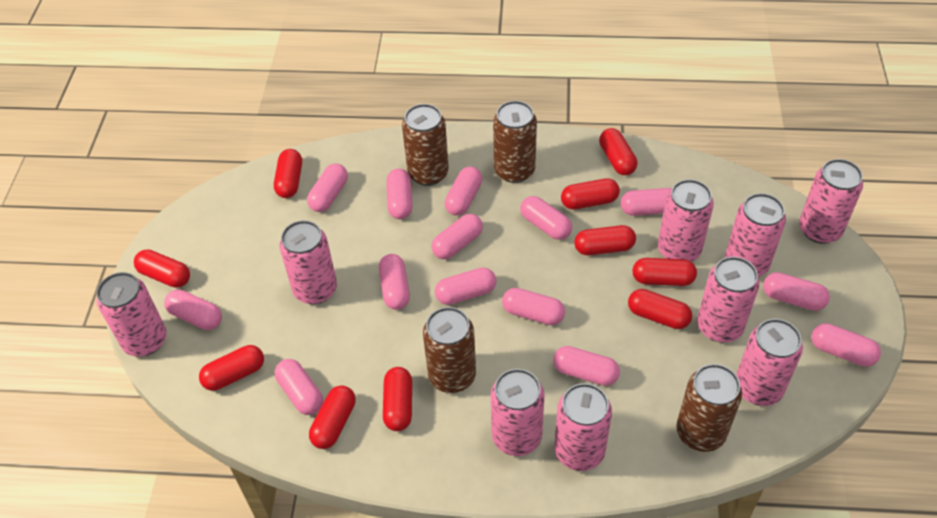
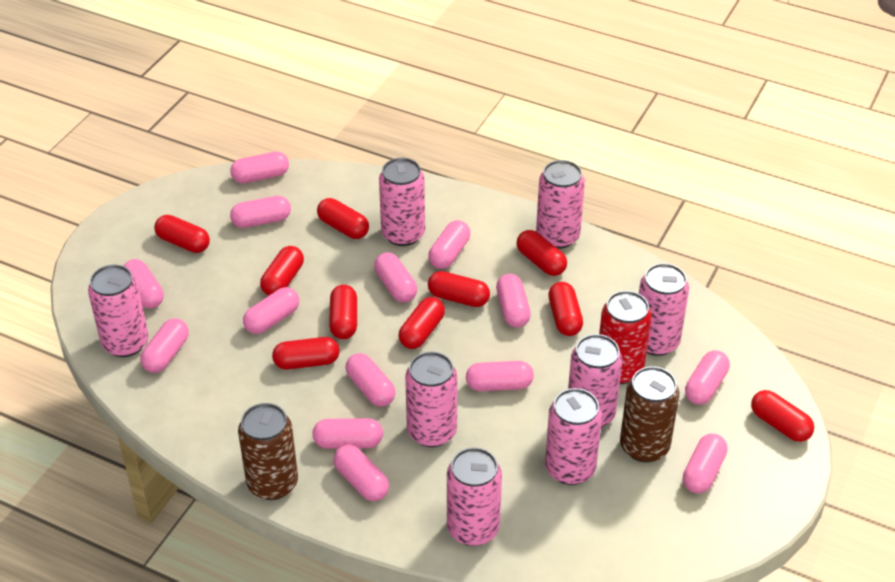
brown can: [402,104,449,186] [423,307,476,393] [493,101,537,183] [676,364,742,452] = 4 -> [238,403,298,500] [620,366,679,463] = 2
pink can: [96,272,167,356] [279,220,337,304] [491,369,545,456] [554,383,612,471] [658,179,714,262] [697,257,759,342] [725,193,786,277] [736,319,803,406] [799,159,863,244] = 9 -> [88,265,149,357] [379,158,425,246] [405,352,458,447] [447,447,502,546] [536,160,585,249] [545,388,602,485] [568,334,623,427] [639,263,689,356] = 8
red can: none = 0 -> [599,291,652,384] = 1

